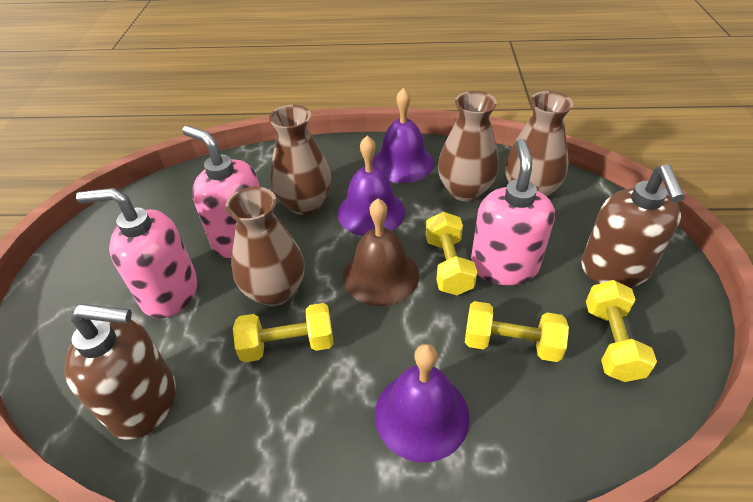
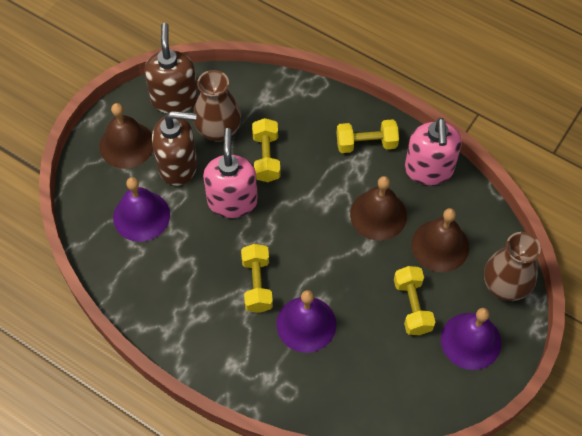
brown bell: [343,199,419,306] = 1 -> [99,103,153,169] [350,176,407,241] [412,208,469,272] = 3
brown vase: [225,187,304,306] [269,105,332,215] [438,91,499,201] [505,91,573,196] = 4 -> [193,70,241,142] [484,232,541,301] = 2
pink soap dispenser: [76,188,197,318] [182,126,260,258] [471,139,555,285] = 3 -> [203,128,258,218] [405,118,462,185] = 2

